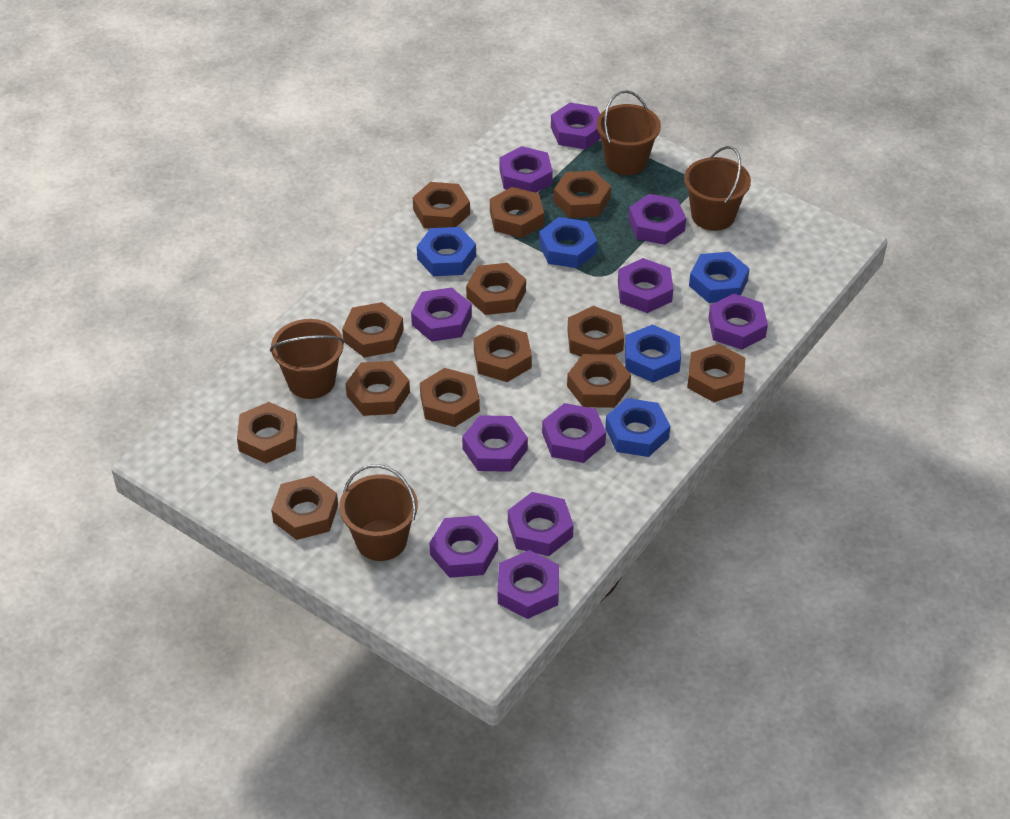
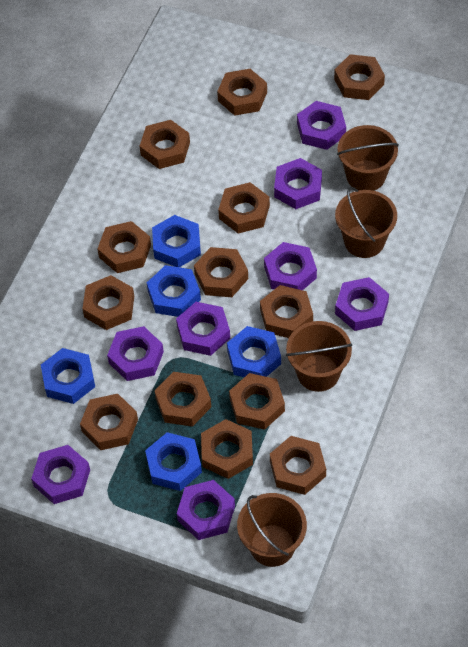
purple nut: [411,288,472,342] [429,516,498,578] [462,415,528,472] [498,550,559,619] [500,146,553,193] [508,492,574,556] [542,403,606,463] [551,103,601,149] [618,258,673,313] [628,194,686,245] [708,293,768,350] = 11 -> [31,445,90,504] [107,326,164,381] [176,302,230,356] [177,480,235,540] [264,242,317,290] [274,158,322,209] [297,101,346,150] [335,277,389,331] = 8

